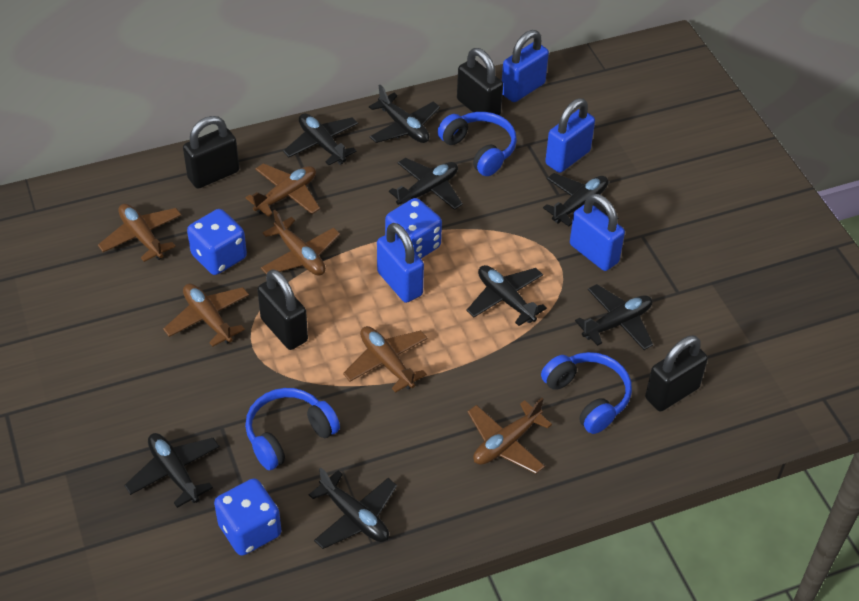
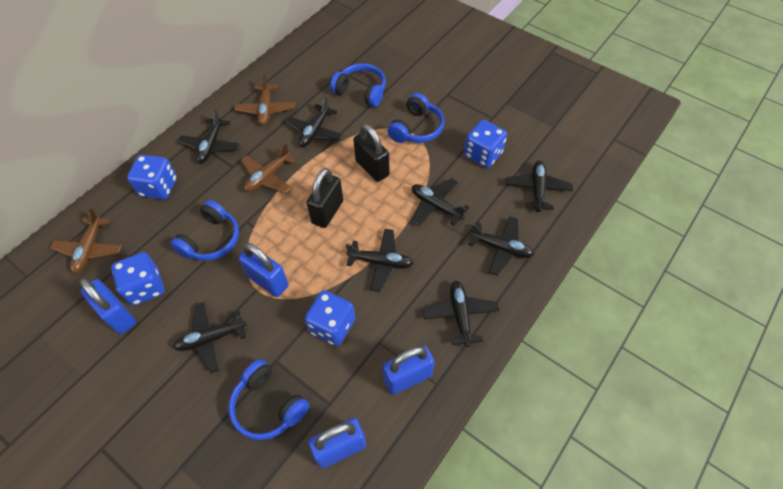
black padlock: [183,116,239,189] [257,269,308,350] [457,48,503,122] [645,336,708,412] = 4 -> [306,168,343,228] [353,124,390,182] = 2
blue dice: [187,209,247,275] [214,478,282,556] [385,198,442,258] = 3 -> [111,252,165,305] [127,155,177,200] [305,290,356,346] [464,120,507,168] = 4
blue headphones: [245,388,340,470] [438,112,517,176] [541,352,632,434] = 3 -> [170,200,239,261] [229,359,309,440] [330,63,386,107] [387,93,444,143] = 4
brown plane: [98,204,182,262] [163,284,249,347] [246,163,320,217] [261,210,340,276] [343,326,428,393] [468,398,552,474] = 6 -> [50,208,122,274] [234,74,295,126] [241,144,296,193] = 3

